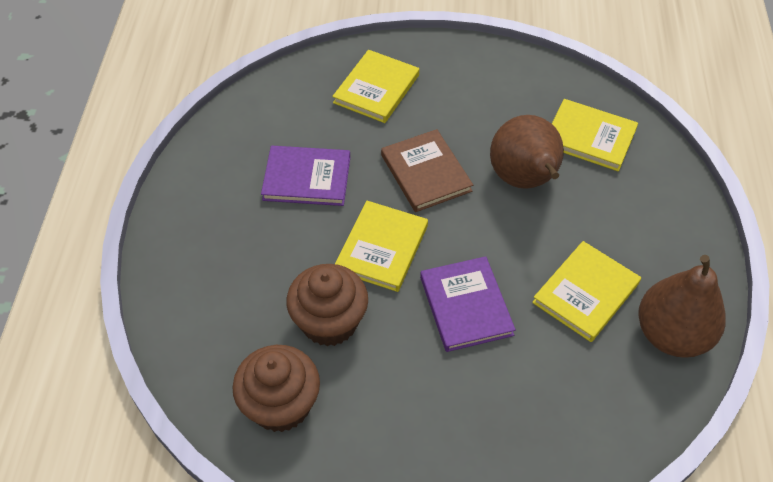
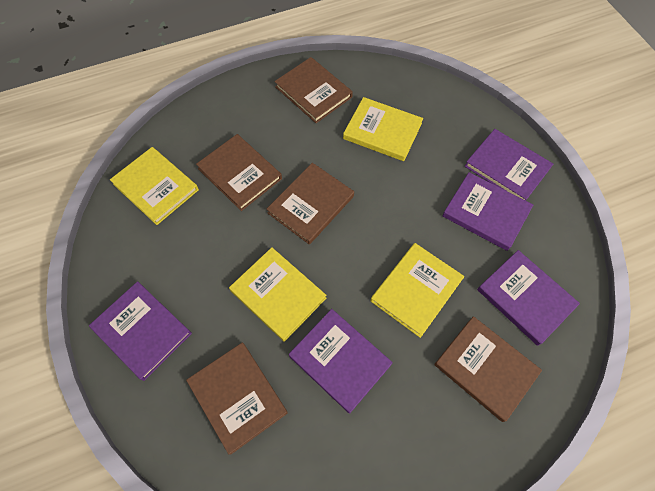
brown book: [381,129,473,212] = 1 -> [186,343,288,455] [196,134,282,211] [267,163,354,245] [274,57,353,123] [434,316,542,422] = 5
brown cupcake: [232,345,320,432] [286,264,368,346] = 2 -> none = 0
brown pear: [490,115,564,189] [638,255,726,358] = 2 -> none = 0
purple book: [261,146,350,206] [420,256,516,352] = 2 -> [89,281,192,381] [289,309,393,413] [442,172,533,251] [465,129,553,201] [477,250,580,346] = 5

